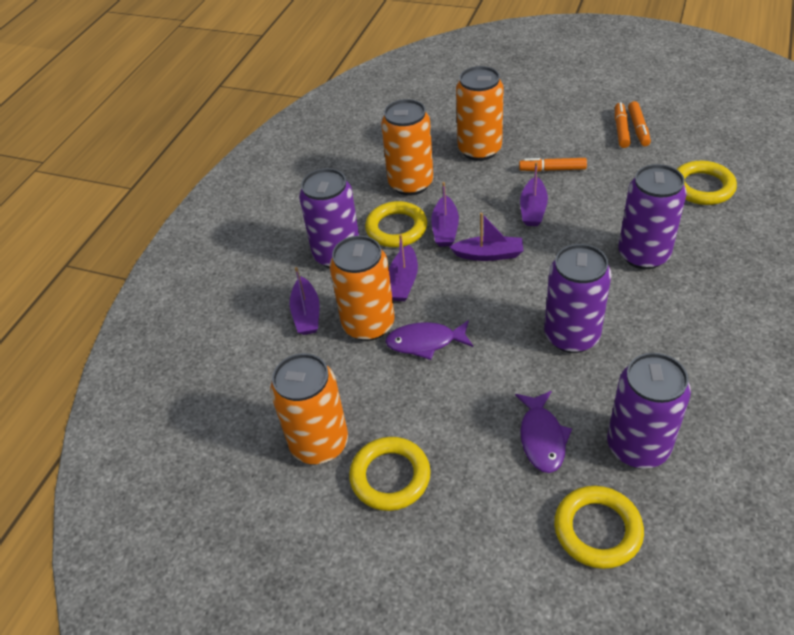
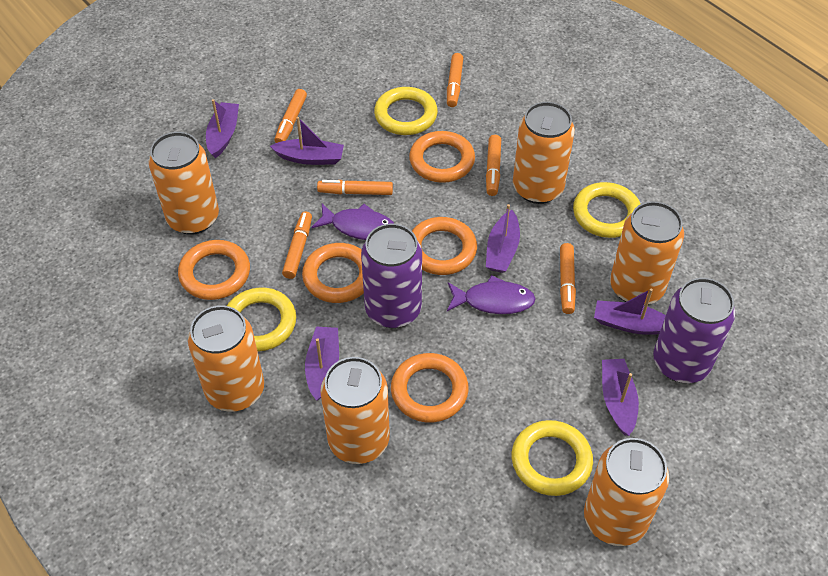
orange can: [270,353,348,464] [329,236,395,341] [381,99,433,196] [456,66,504,161] = 4 -> [149,132,219,235] [188,305,264,412] [320,357,390,464] [513,102,575,204] [584,438,669,546] [610,201,684,305] = 6
orange marker: [519,158,587,172] [615,102,631,148] [628,101,651,146] = 3 -> [274,89,307,143] [282,211,312,279] [317,180,393,195] [447,53,463,107] [486,135,501,196] [560,243,576,314] = 6
orange ring: none = 0 -> [178,240,250,300] [302,243,364,303] [391,353,469,423] [409,131,475,183] [412,217,477,275] = 5
purple boat: [290,267,320,335] [389,234,418,301] [431,182,459,246] [450,213,523,261] [520,162,548,226] = 5 -> [206,99,239,158] [270,117,344,165] [305,327,339,401] [486,204,520,273] [594,288,666,335] [602,359,639,436] = 6
purple can: [299,168,359,268] [544,244,612,353] [607,353,691,469] [618,164,687,269] = 4 -> [361,224,422,328] [653,278,735,383] = 2

